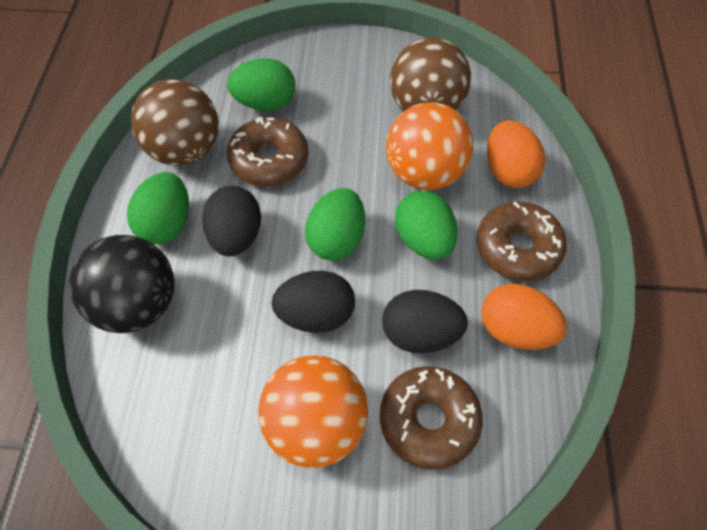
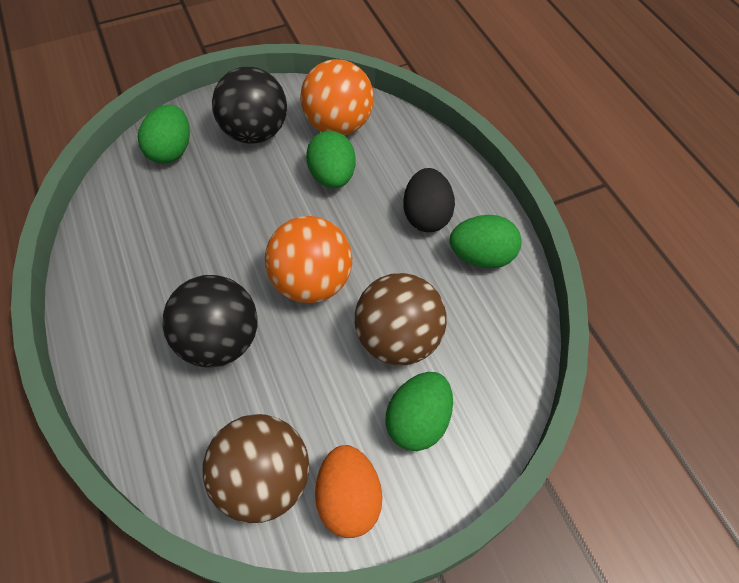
black ball: [69,235,175,333] = 1 -> [162,275,258,368] [212,66,287,144] = 2
black egg: [202,186,261,256] [271,271,355,333] [382,290,468,353] = 3 -> [403,168,455,232] = 1
brown donut: [227,117,308,186] [380,366,483,470] [476,201,567,281] = 3 -> none = 0
orange egg: [481,284,567,350] [487,120,545,188] = 2 -> [315,445,382,538] = 1

